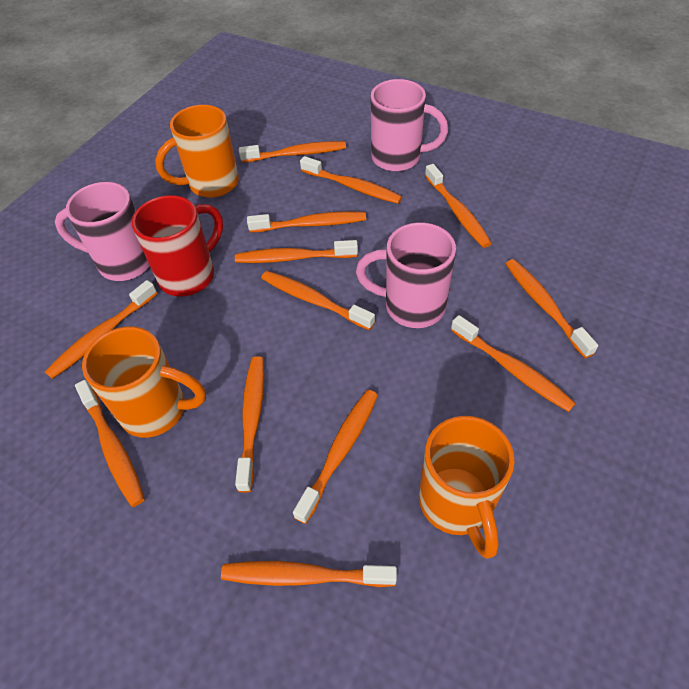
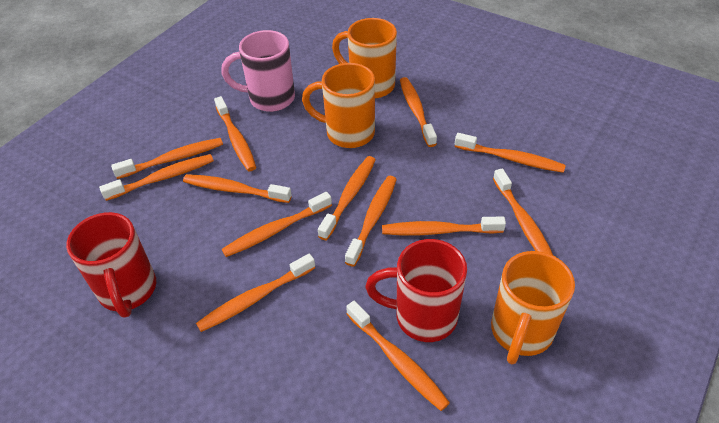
pink mug: [55,182,150,281] [356,222,456,328] [371,79,448,172] = 3 -> [222,30,295,112] = 1
red mug: [132,195,223,297] = 1 -> [66,212,156,318] [365,239,467,342] = 2

